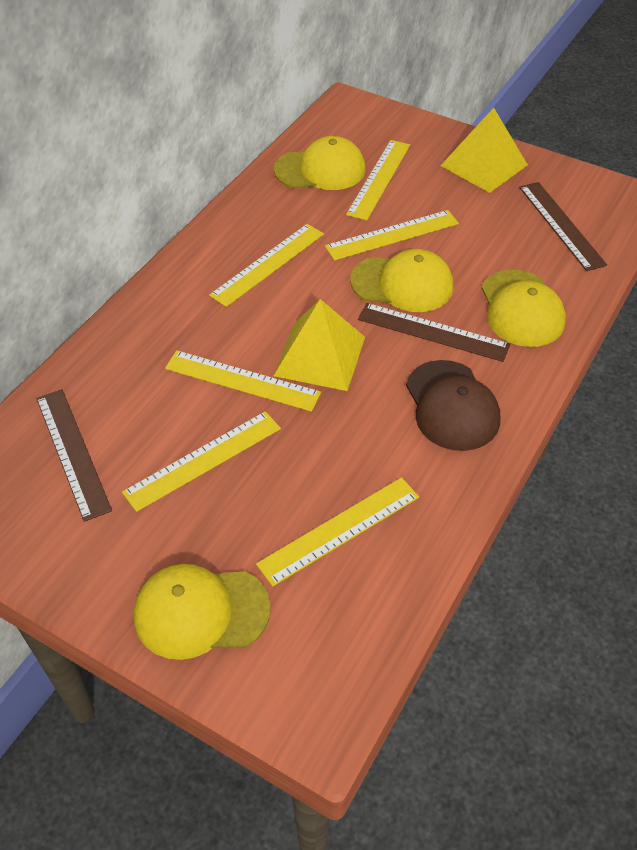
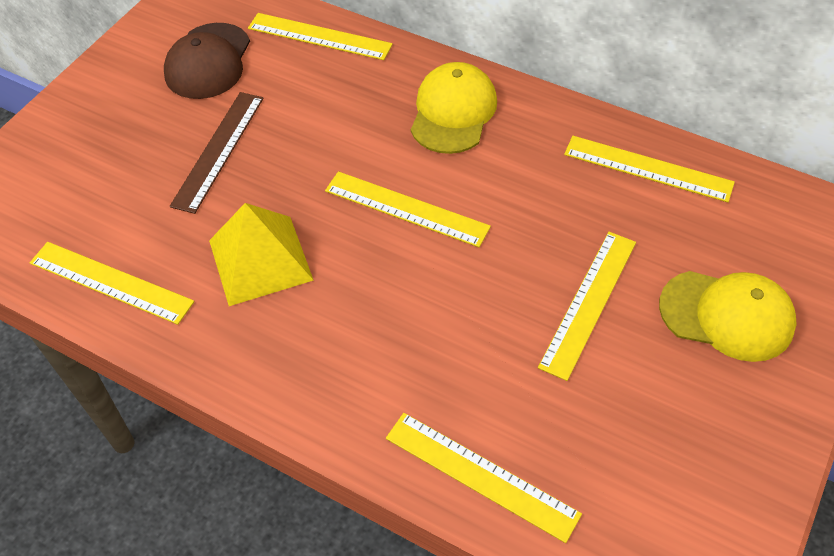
brown ruler: [36,389,112,522] [358,303,510,362] [519,182,607,271] = 3 -> [170,92,264,214] = 1
yellow cap: [134,564,271,660] [274,136,366,190] [350,249,453,312] [481,270,566,347] = 4 -> [411,62,497,154] [659,271,797,362] = 2
yellow pyramid: [274,299,365,391] [441,108,528,193] = 2 -> [209,203,314,306] = 1

